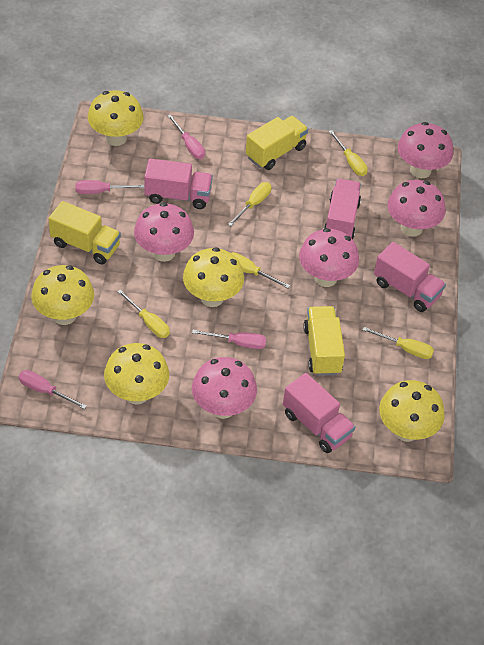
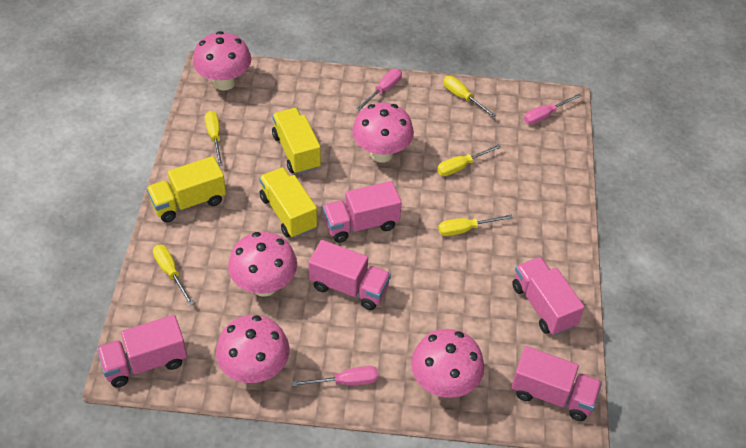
pink screwdriver: [19,370,87,409] [75,180,144,194] [168,115,205,159] [192,330,266,349] = 4 -> [292,366,379,387] [356,69,402,111] [524,94,581,125] = 3
pink truck: [144,159,213,209] [283,373,355,453] [324,179,361,239] [374,242,446,312] = 4 -> [97,315,187,387] [308,240,391,310] [323,181,402,243] [511,346,602,421] [512,257,584,336] = 5
yellow mushroom: [31,265,94,325] [87,90,144,146] [104,343,169,405] [183,247,244,307] [379,380,445,442] = 5 -> none = 0

